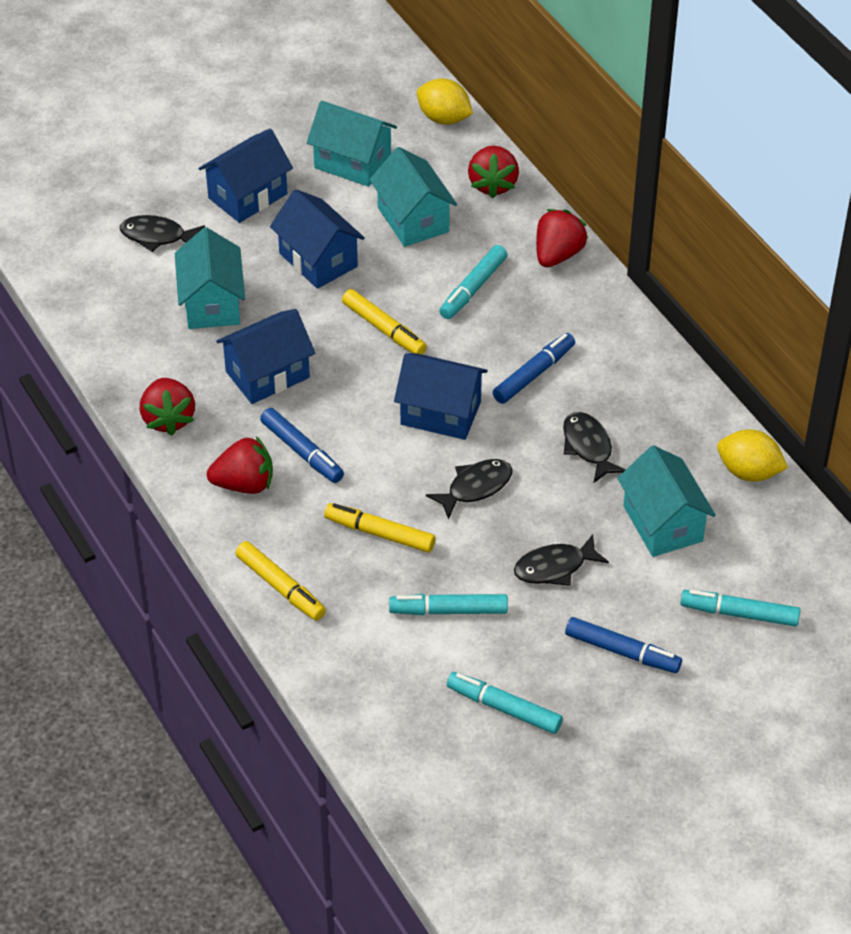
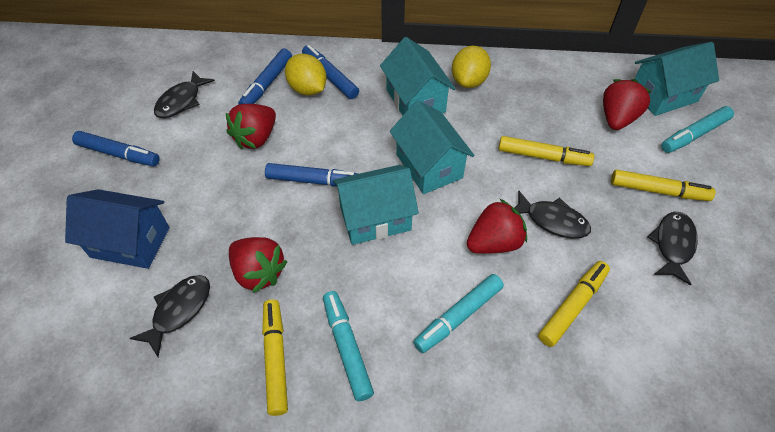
blue house: [199,129,293,223] [216,309,315,404] [270,189,365,289] [394,353,488,440] = 4 -> [65,189,170,269] = 1
blue marker: [260,408,344,483] [493,333,575,404] [565,617,682,673] = 3 -> [72,131,160,166] [238,48,292,104] [265,163,358,187] [302,45,359,99] = 4
turquoise marker: [389,594,508,615] [439,245,507,319] [447,672,563,734] [680,590,800,627] = 4 -> [323,291,374,401] [413,274,504,353] [661,106,734,153] = 3
yellow marker: [235,541,326,621] [324,503,436,553] [342,289,427,354] = 3 -> [262,299,288,416] [498,136,594,166] [538,261,610,347] [611,170,715,201] = 4

